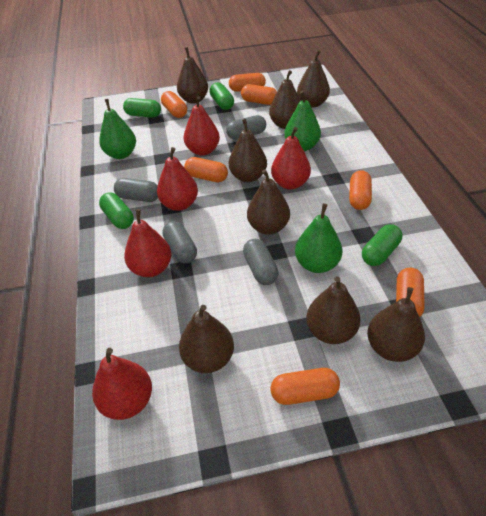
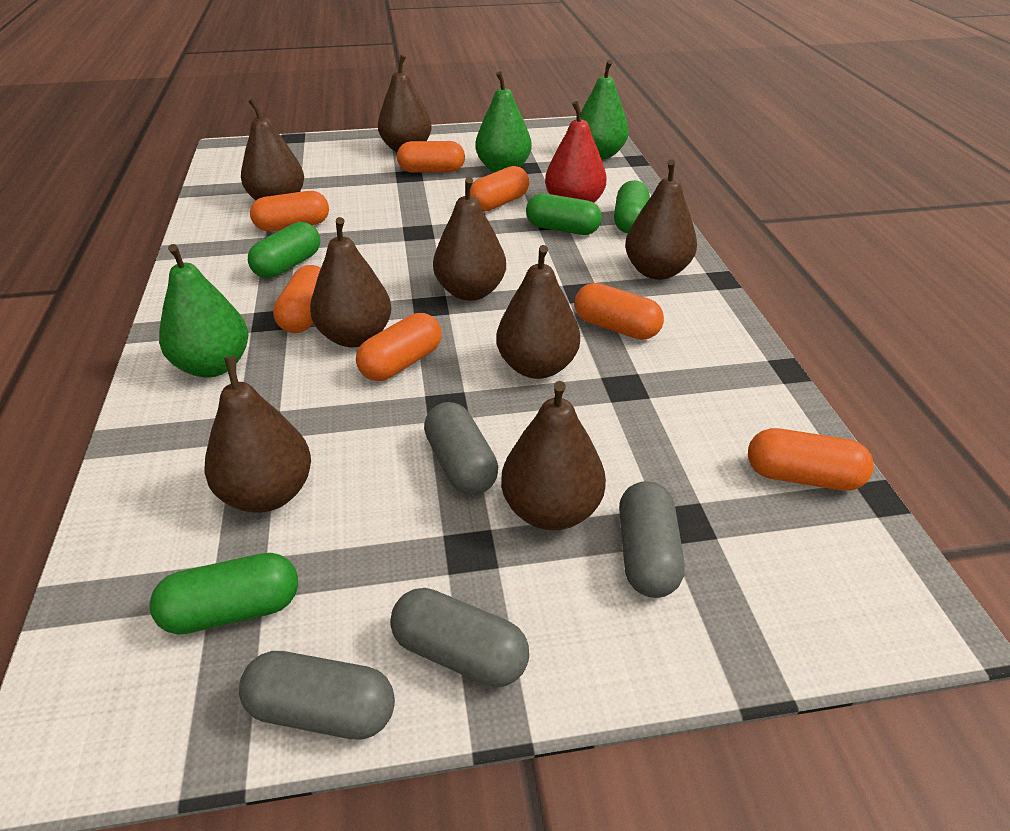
red pear: [92,348,152,420] [124,209,171,277] [157,147,198,211] [184,96,220,156] [271,127,311,190] = 5 -> [545,101,607,203] = 1

